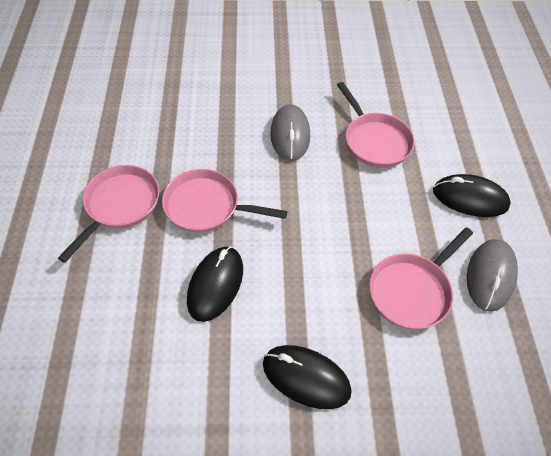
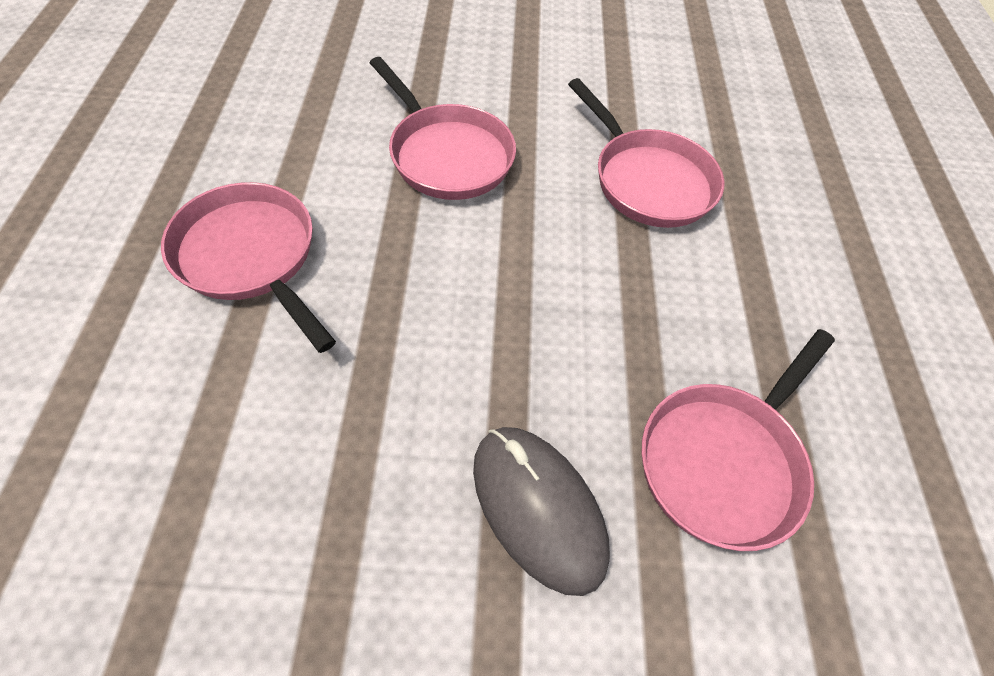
black mouse: [187,246,243,322] [263,345,352,409] [433,174,511,217] = 3 -> none = 0
grey mouse: [270,104,310,161] [467,239,518,312] = 2 -> [473,427,610,596] = 1

